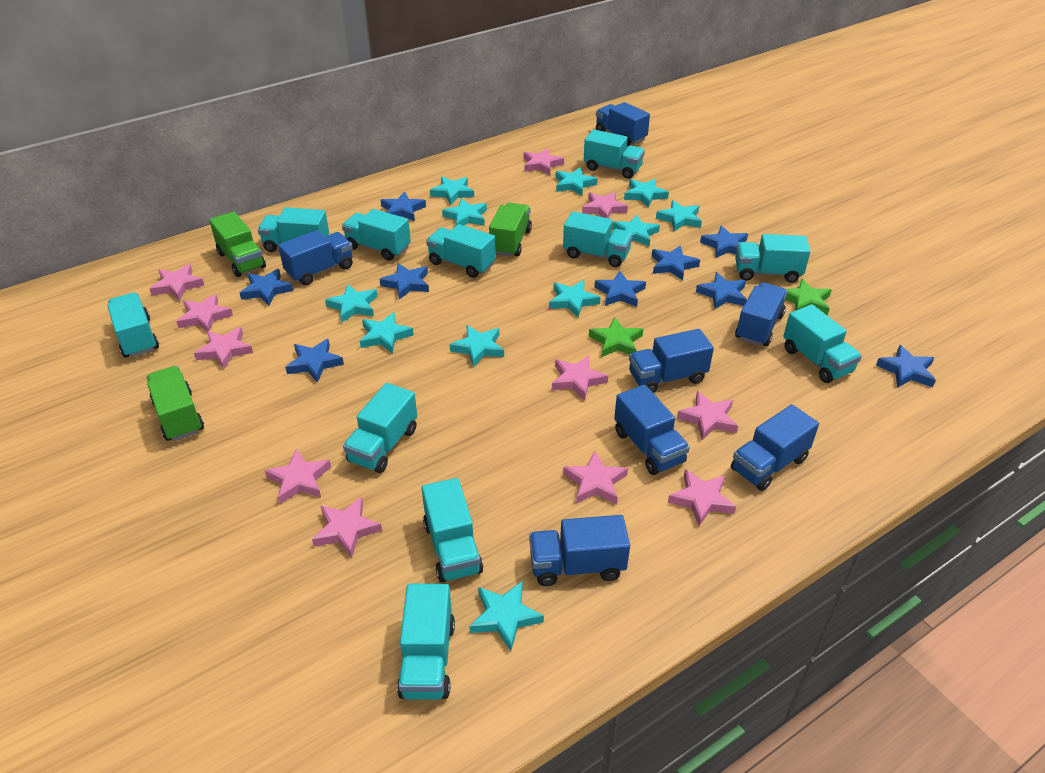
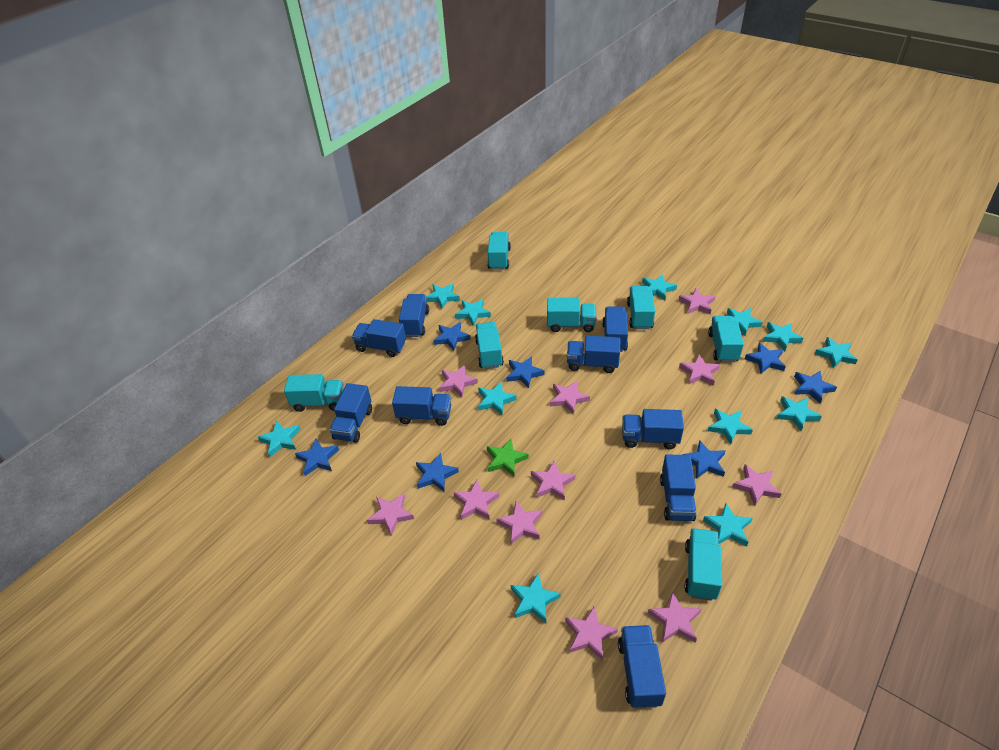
blue star: [240,269,293,306] [285,339,344,383] [379,263,429,300] [381,191,426,221] [595,271,646,307] [652,245,700,280] [696,272,747,309] [700,225,748,258] [876,345,936,388] = 9 -> [295,439,339,476] [416,453,459,492] [433,322,471,351] [506,356,545,388] [682,440,726,479] [745,343,786,374] [794,370,837,404] = 7
blue truck: [278,230,353,285] [529,515,630,586] [596,102,650,146] [614,384,690,475] [629,329,714,393] [731,404,819,491] [735,282,788,346] = 7 -> [330,383,372,443] [352,319,406,357] [392,386,451,426] [399,294,429,337] [567,336,620,373] [602,306,628,352] [618,625,666,708] [622,409,684,449] [660,455,697,521] = 9
green star: [589,317,643,357] [785,279,831,315] = 2 -> [487,439,529,476] = 1
green truck: [146,366,204,441] [209,211,266,277] [489,203,532,257] = 3 -> none = 0
turquoise star: [325,284,378,323] [360,312,414,354] [430,177,474,205] [442,198,487,226] [449,325,504,367] [469,581,544,651] [549,280,601,317] [556,167,597,196] [612,215,660,247] [624,179,669,208] [656,200,702,231] = 11 -> [258,421,301,457] [426,283,460,309] [455,299,491,326] [478,381,517,415] [511,573,561,623] [642,274,677,300] [703,503,753,546] [708,409,753,445] [727,308,763,336] [763,322,804,351] [776,396,822,431] [815,337,858,368] = 12
turquoise truck: [107,293,159,358] [258,208,329,252] [342,209,411,261] [343,383,417,473] [397,584,455,700] [422,478,483,582] [426,224,496,278] [563,212,633,267] [584,130,645,179] [735,234,811,283] [783,304,862,383] = 11 -> [284,374,344,412] [475,322,504,369] [487,232,511,270] [547,298,597,332] [627,286,655,329] [684,528,722,601] [708,316,744,362] = 7

